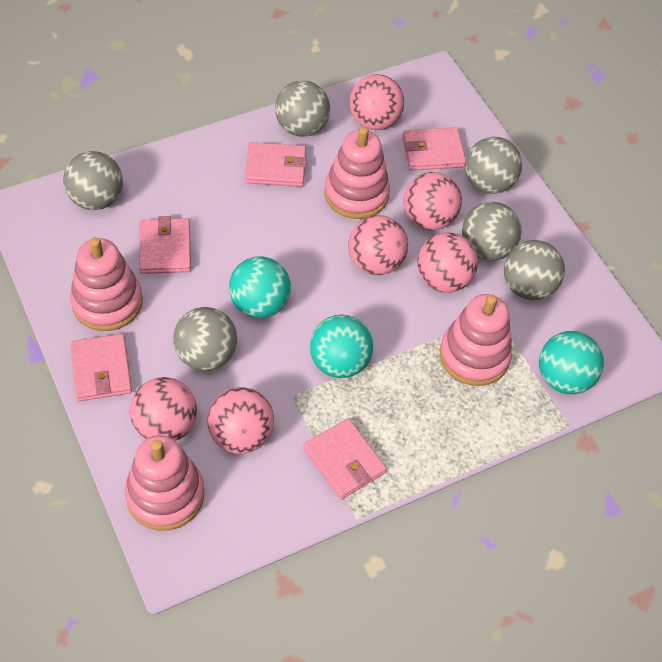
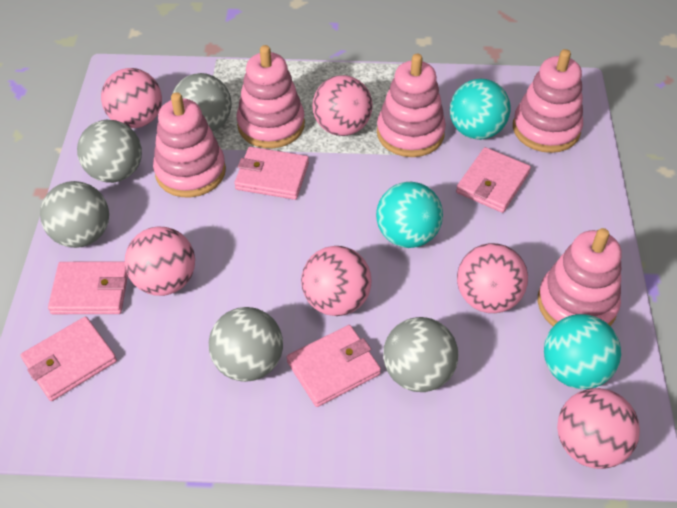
grey ball: [63,151,123,210] [173,307,237,371] [275,80,330,137] [462,202,521,261] [465,137,522,194] [504,240,565,300] = 6 -> [40,181,109,248] [77,120,142,183] [172,73,231,132] [209,307,283,382] [383,317,458,392] = 5
pink stacking toy: [70,237,143,331] [125,435,204,531] [324,127,390,219] [440,294,512,386] = 4 -> [153,92,226,198] [236,45,305,148] [377,54,446,157] [513,49,583,153] [538,228,622,326] = 5

